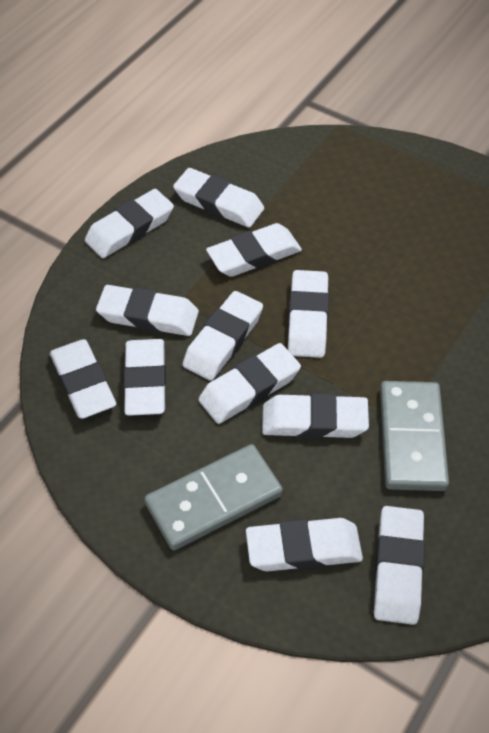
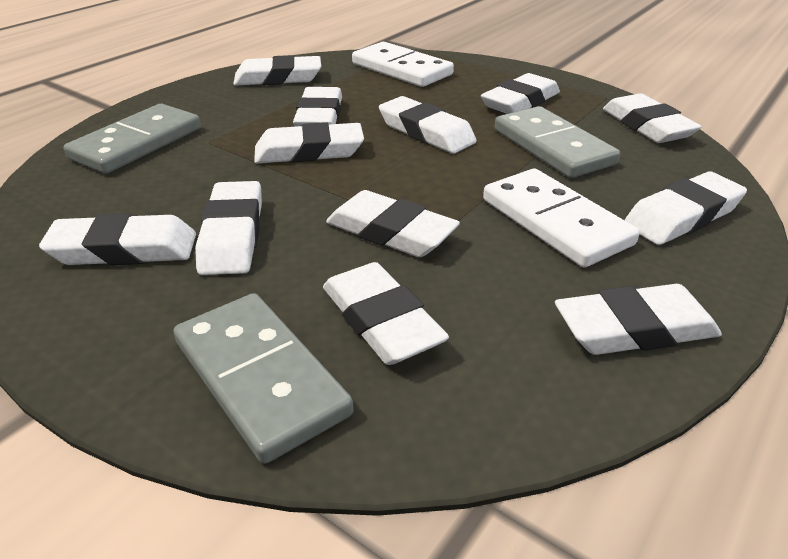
grey domino: [144,444,283,550] [380,381,449,491] = 2 -> [64,104,201,174] [173,293,354,464] [495,106,620,178] = 3
white domino: none = 0 -> [352,42,454,87] [483,169,640,267] = 2

